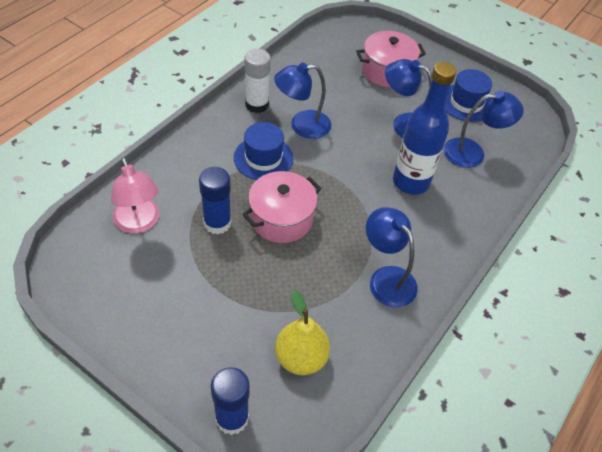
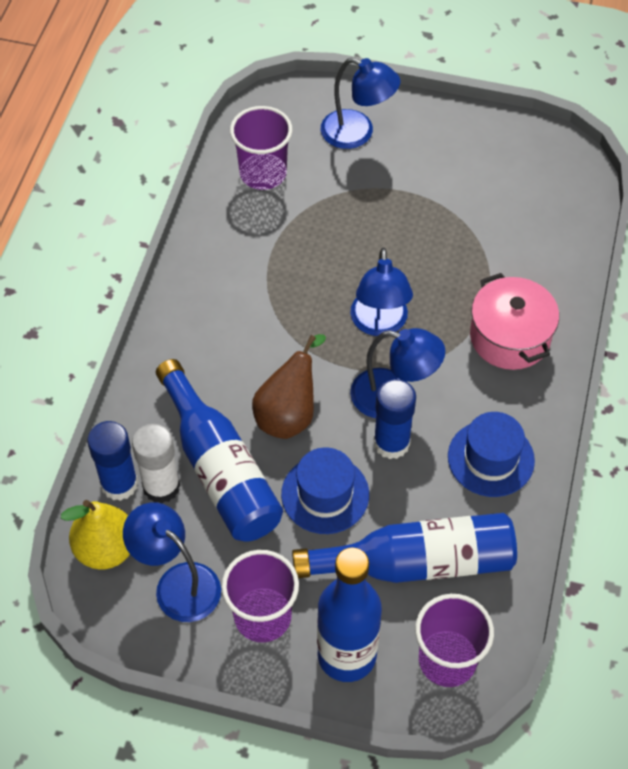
blue bottle: [393,62,456,195] = 1 -> [156,359,283,542] [292,513,517,583] [317,548,382,682] = 3
brown pear: none = 0 -> [252,334,326,439] = 1
pink lamp: [111,157,159,233] = 1 -> none = 0
pink pot: [243,171,322,243] [356,31,426,87] = 2 -> [470,273,559,370] = 1
purple cup: none = 0 -> [222,550,299,643] [230,106,293,190] [415,594,494,687] = 3

